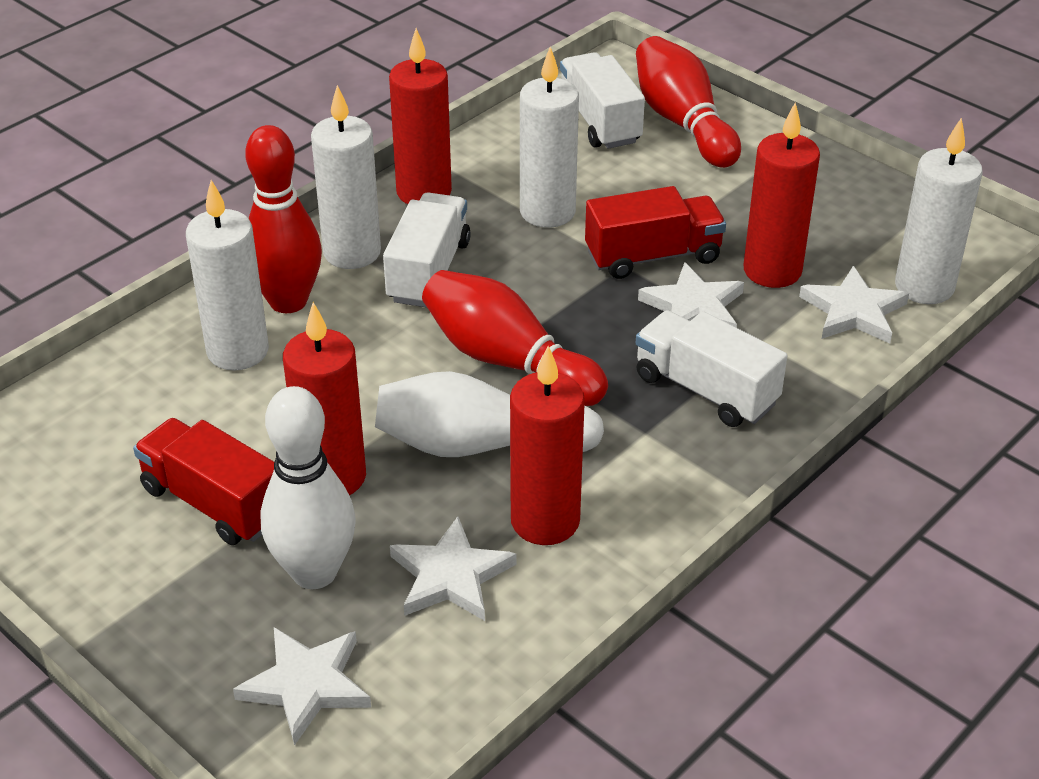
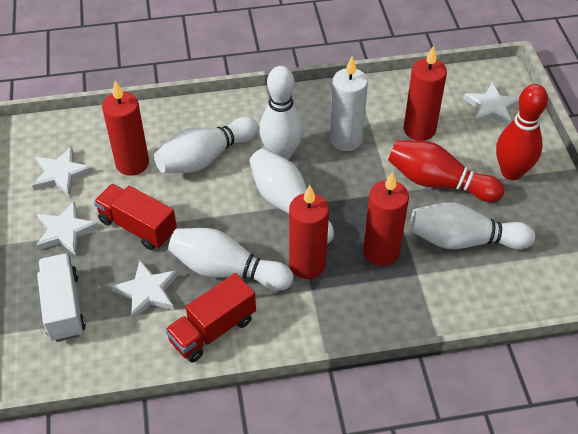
red bowling pin: [245,125,322,313] [422,270,608,406] [636,36,741,168] = 3 -> [388,140,504,202] [496,84,548,180] = 2
white bowling pin: [261,386,356,589] [375,371,604,457] = 2 -> [154,117,259,173] [168,228,293,291] [249,148,334,244] [259,66,303,160] [410,202,535,250] = 5
white candle: [186,180,269,371] [311,85,381,269] [520,47,579,228] [895,118,983,304] = 4 -> [330,56,368,151] = 1
white truck: [383,192,471,307] [560,52,645,149] [636,310,787,427] = 3 -> [37,253,86,342] = 1

